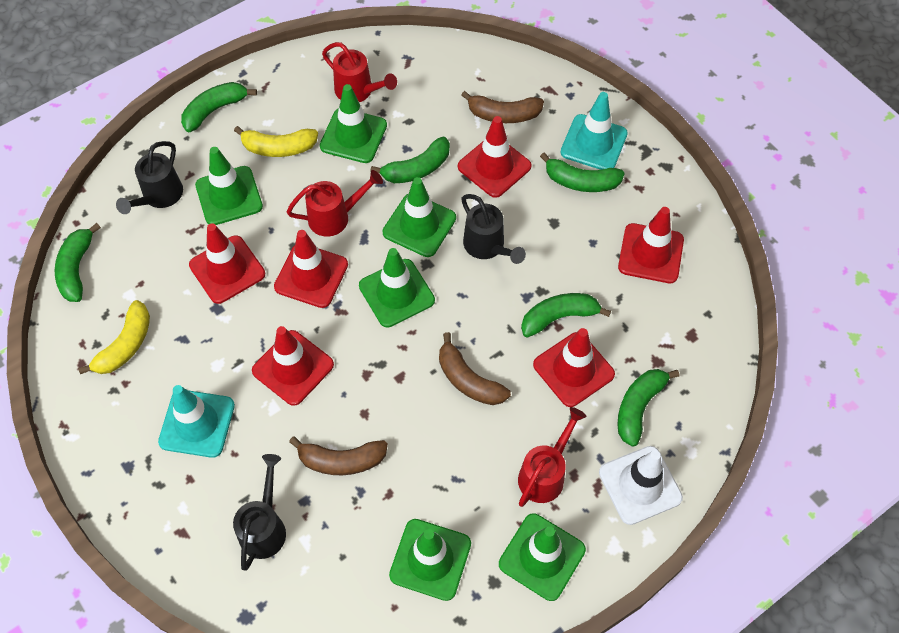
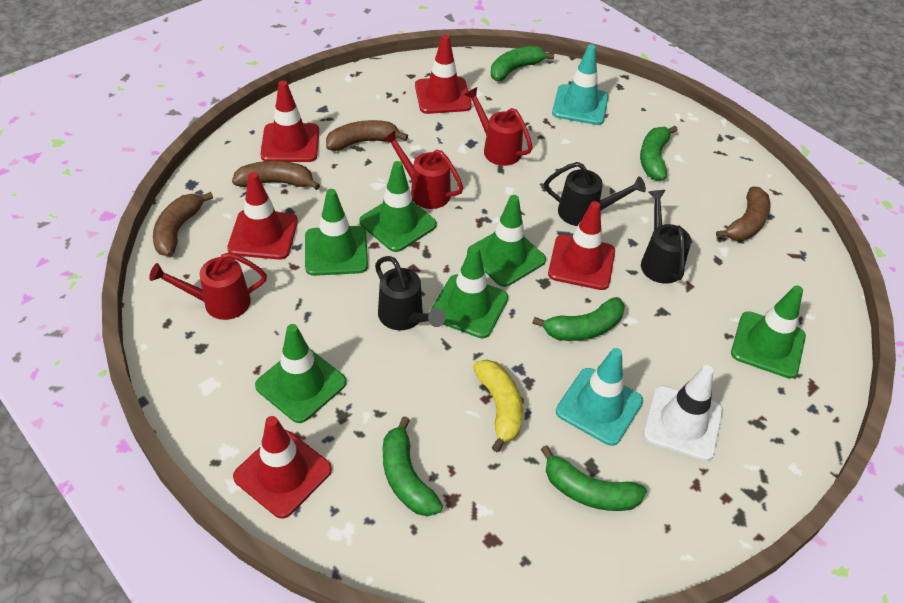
brown banana: [289,436,388,475] [439,332,511,405] [461,91,544,123] = 3 -> [153,192,213,256] [232,161,320,190] [326,120,408,151] [716,186,770,241] = 4
green banana: [54,223,101,302] [181,82,257,132] [371,137,450,183] [521,293,611,338] [540,152,625,192] [617,369,679,447] = 6 -> [383,416,443,516] [491,46,554,81] [532,297,625,341] [540,445,647,511] [640,126,678,180] = 5
red traffic cone: [189,223,265,304] [252,326,334,406] [274,230,348,308] [458,116,532,198] [533,328,615,407] [618,207,684,283] = 6 -> [227,172,298,260] [233,416,332,518] [261,80,319,162] [415,34,472,114] [548,201,615,290] = 5
yellow banana: [78,300,150,374] [234,126,318,157] = 2 -> [473,360,523,452] = 1

